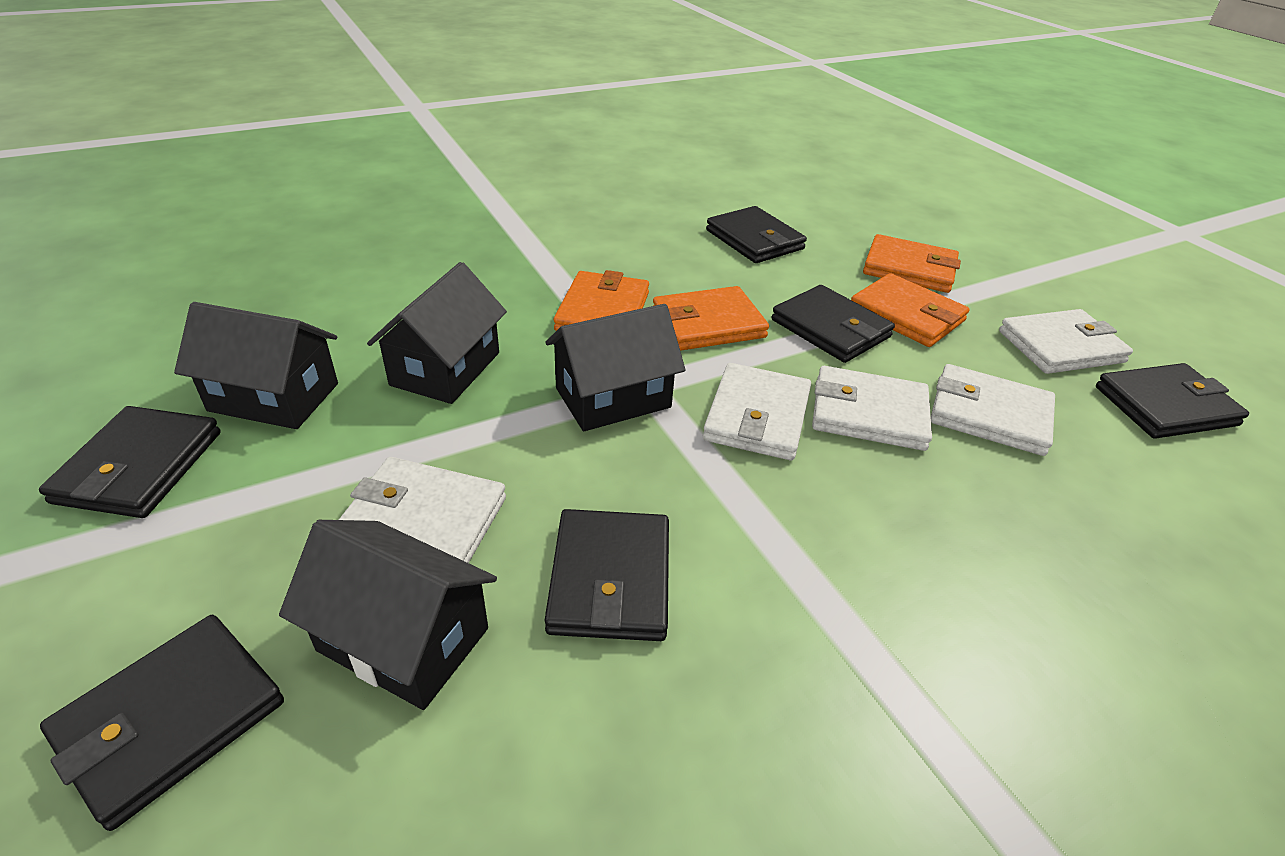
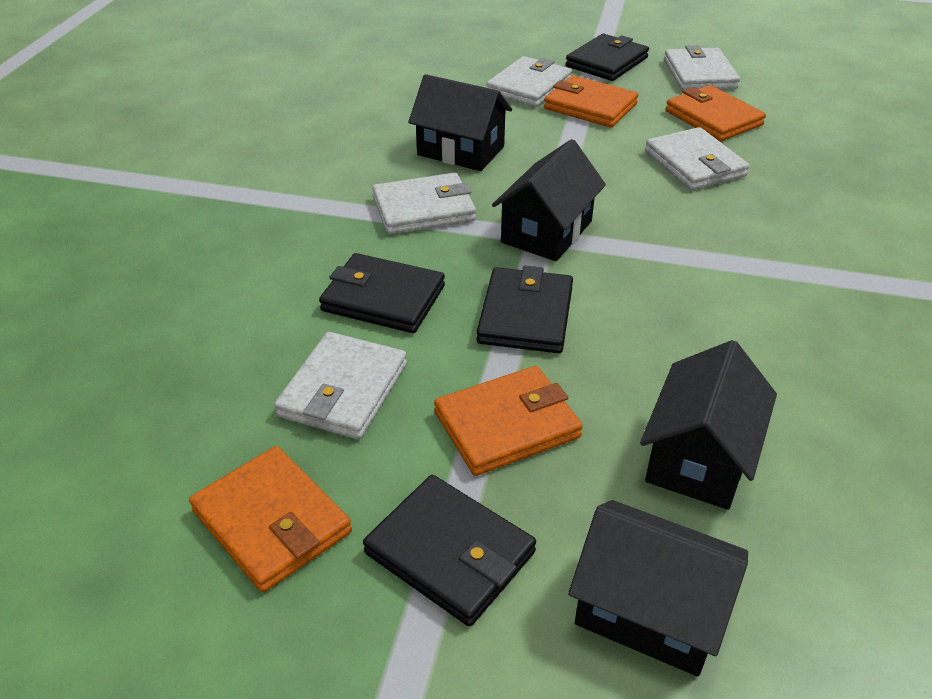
black wallet: [39,406,221,518] [40,615,284,831] [545,509,669,641] [706,206,807,263] [772,285,895,363] [1096,363,1249,439] = 6 -> [319,253,445,333] [363,475,536,627] [477,266,573,353] [566,34,649,81] = 4

